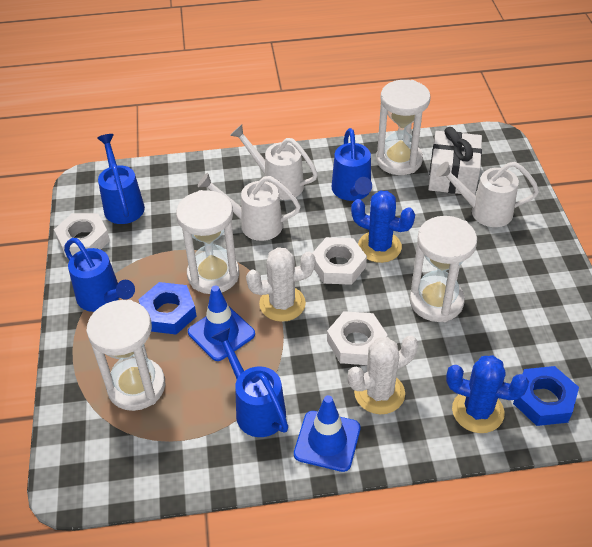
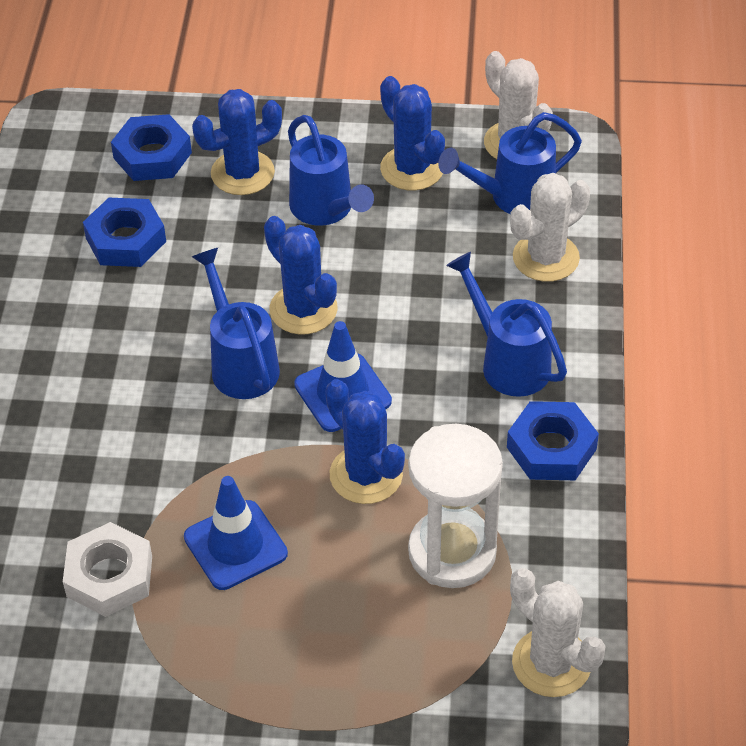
blue cactus: [351,191,415,263] [446,355,529,433] = 2 -> [192,89,282,195] [264,216,337,335] [325,379,405,504] [380,76,445,191] = 4
blue nut: [138,282,197,335] [513,366,579,426] = 2 -> [83,198,166,267] [111,114,192,181] [507,401,599,480] = 3
white cactus: [246,247,316,322] [348,336,418,414] = 2 -> [484,51,553,159] [510,173,590,282] [510,568,605,697] = 3
white gift: [428,127,482,195] = 1 -> none = 0
white hourglass: [86,300,165,411] [176,190,239,294] [376,80,431,175] [410,216,477,322] = 4 -> [408,424,503,588] = 1
white nut: [54,213,110,257] [312,237,367,285] [327,311,388,365] = 3 -> [63,522,152,617] = 1
white watering can: [198,173,301,241] [230,124,318,200] [436,162,539,227] = 3 -> none = 0

